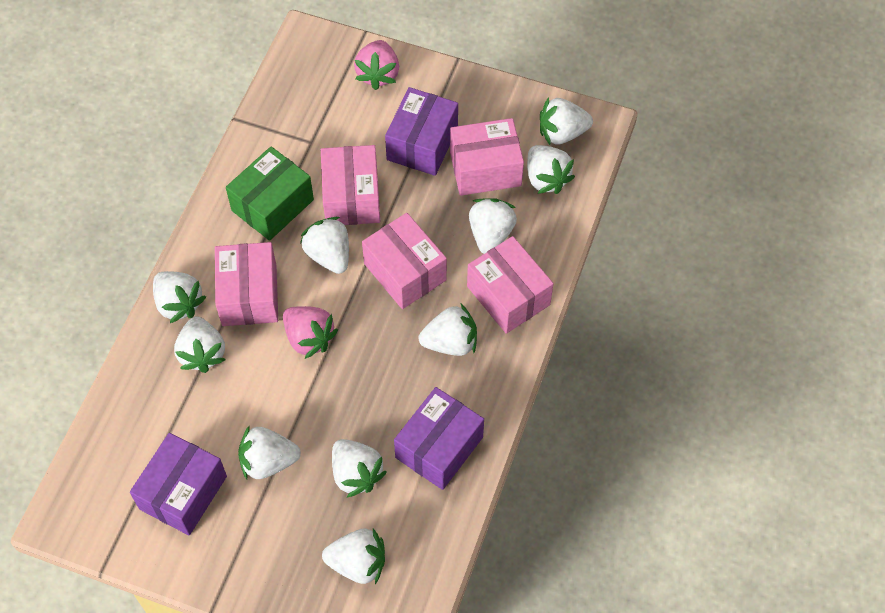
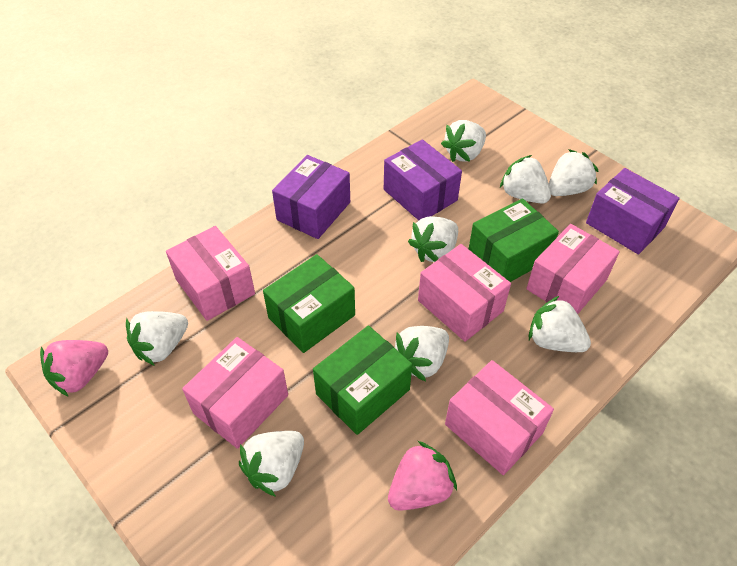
green box: [226,146,314,241] = 1 -> [263,254,355,353] [313,326,412,435] [469,198,559,282] = 3
white strawberry: [153,271,206,323] [174,316,226,373] [238,425,301,480] [300,217,349,274] [322,528,385,584] [332,439,387,497] [418,303,477,356] [469,198,517,254] [527,145,575,194] [540,97,593,145] = 10 -> [126,311,188,366] [239,431,304,497] [395,326,449,381] [408,216,458,262] [441,120,486,162] [500,155,551,204] [529,296,591,352] [549,149,598,196] = 8

